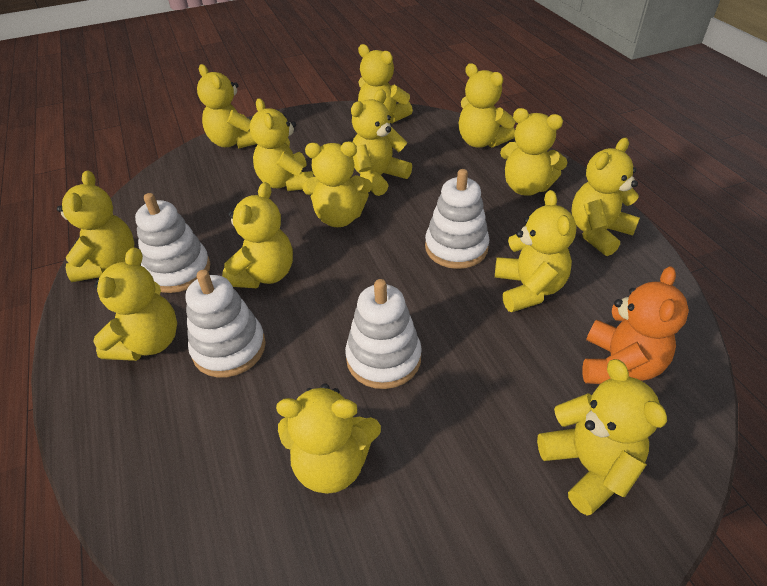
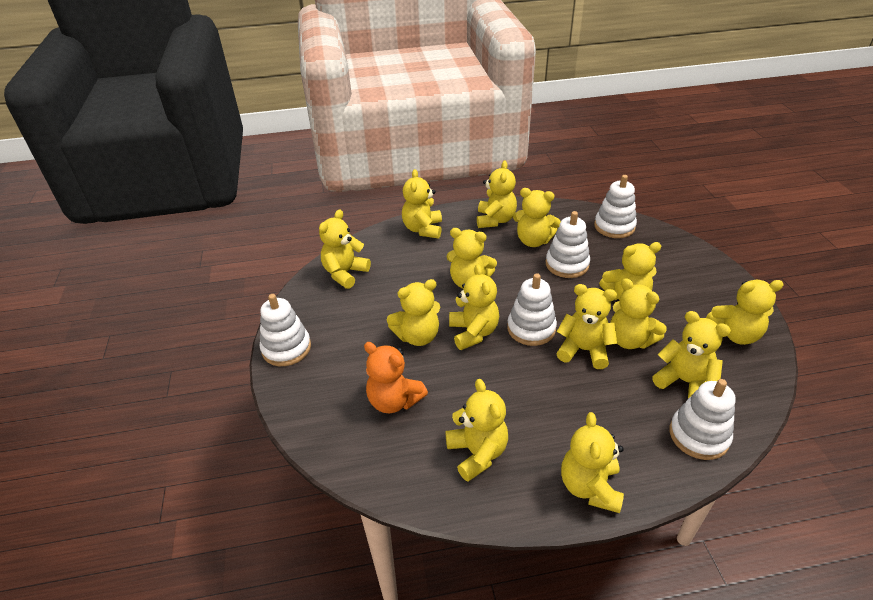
white stacking toy: [135,193,211,293] [186,270,266,378] [345,279,422,389] [425,169,490,269] = 4 -> [260,294,311,366] [507,273,557,346] [546,211,590,278] [594,175,637,238] [669,379,736,460] = 5

